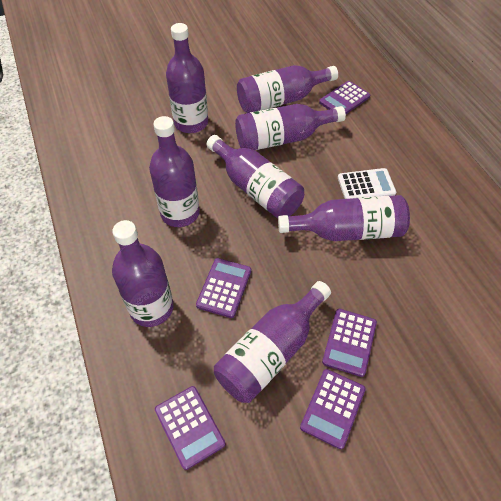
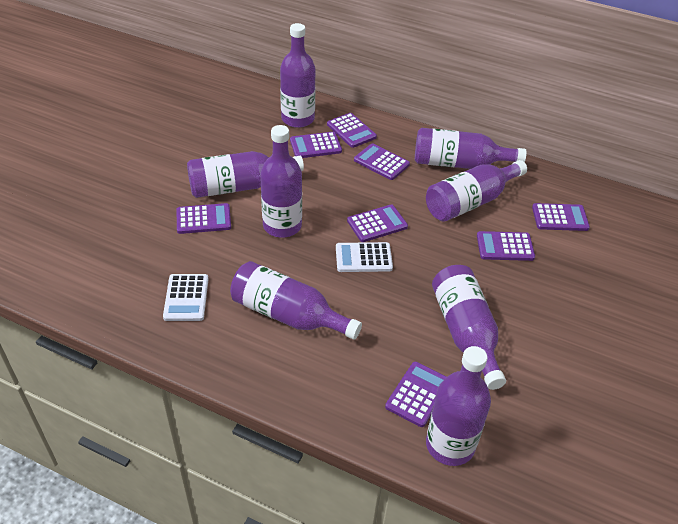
purple calculator: [155,386,225,470] [196,258,251,318] [300,369,366,449] [319,81,370,114] [322,309,377,377] = 5 -> [177,203,231,234] [290,132,342,158] [327,113,377,148] [347,204,408,242] [354,143,410,180] [385,362,447,427] [477,231,535,261] [532,203,590,231] = 8
white calculator: [338,168,396,199] = 1 -> [163,274,208,321] [336,242,393,272] = 2

